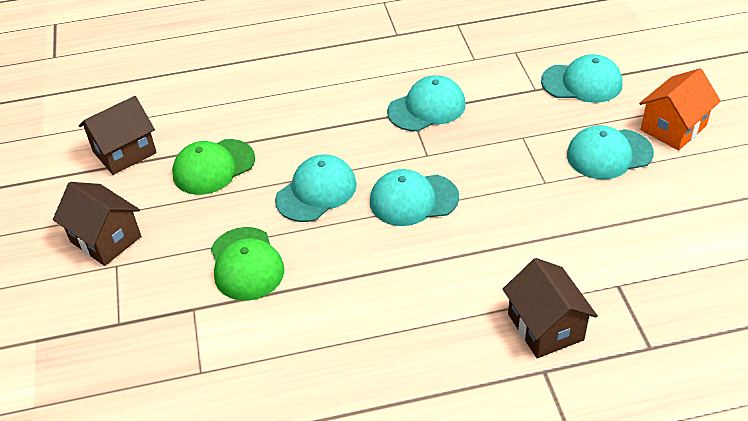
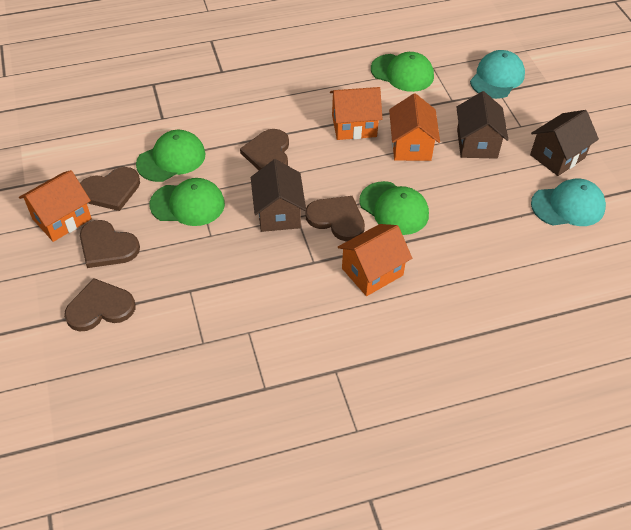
brown heart: none = 0 -> [64,278,135,331] [80,167,140,211] [80,220,140,268] [240,129,289,170] [306,196,365,241] = 5
green cap: [172,139,255,195] [211,227,285,301] = 2 -> [136,130,206,182] [149,178,225,226] [359,181,429,235] [371,52,434,92] = 4
orange house: [639,68,721,151] = 1 -> [19,170,92,242] [330,87,382,140] [338,224,412,296] [389,93,440,161] = 4
turquoise cap: [275,154,357,222] [370,169,459,226] [387,75,466,131] [541,54,623,103] [567,125,654,179] = 5 -> [470,50,525,99] [531,179,606,226] = 2

